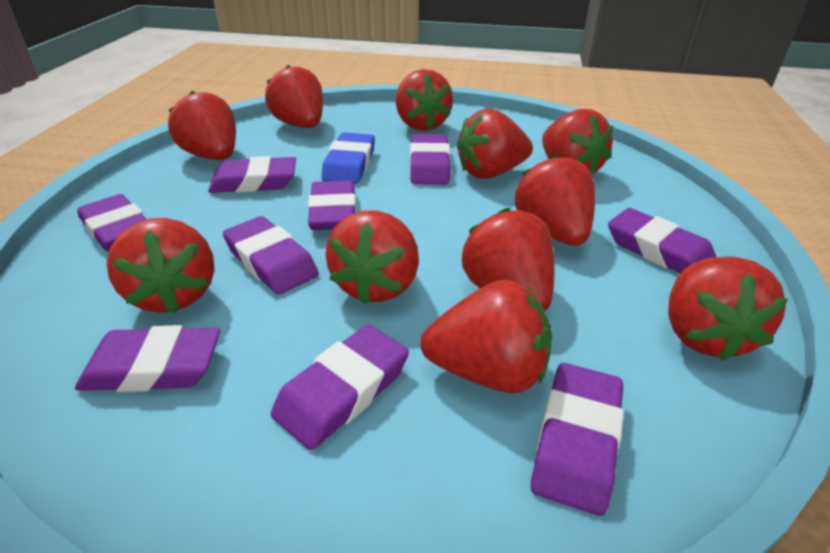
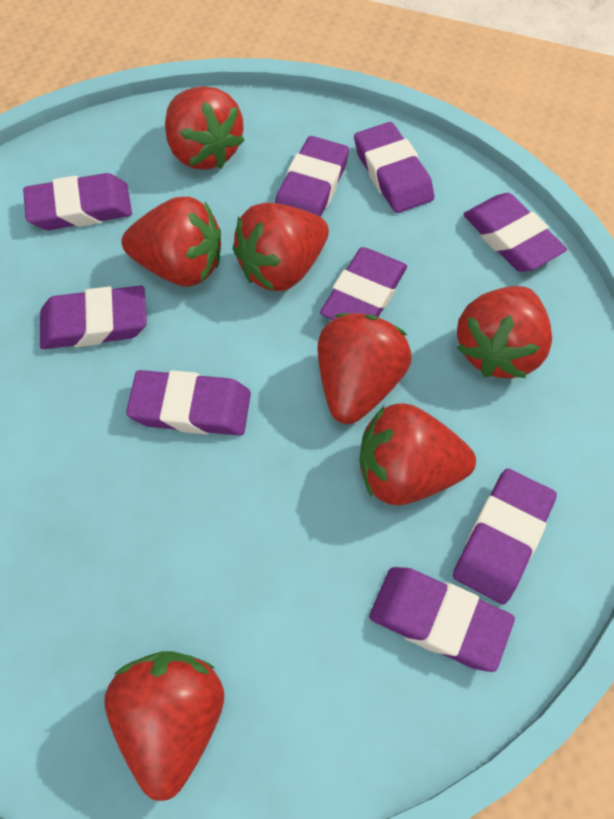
blue eraser: [321,132,375,184] = 1 -> none = 0
red strawberry: [106,218,215,313] [168,91,236,160] [265,65,323,128] [326,210,419,304] [396,69,453,131] [421,280,552,393] [457,108,533,179] [462,208,555,311] [515,154,595,246] [542,109,613,174] [668,256,788,361] = 11 -> [104,651,224,801] [121,197,221,287] [165,86,244,170] [233,203,329,291] [317,313,412,424] [359,403,476,506] [457,286,552,378] = 7

